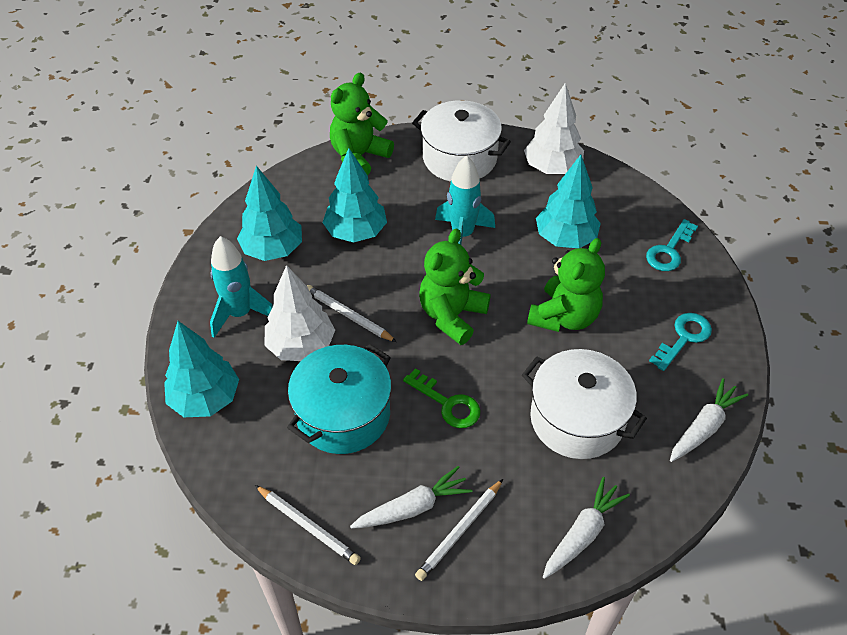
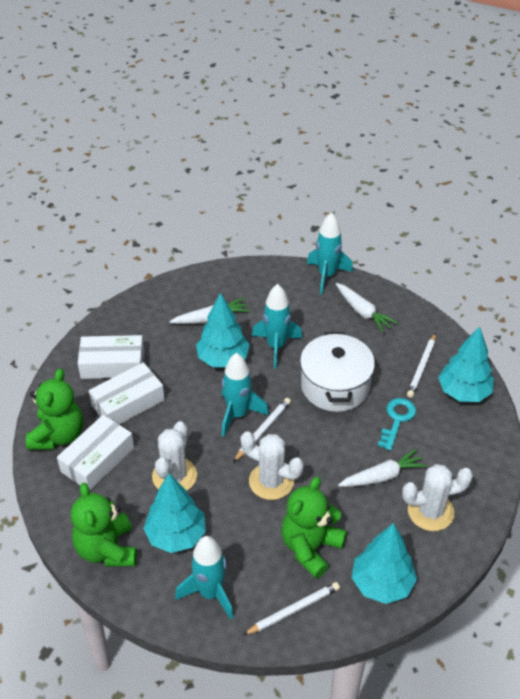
green key: [403,368,480,428] = 1 -> none = 0
turquoise key: [646,219,698,271] [649,313,712,371] = 2 -> [378,398,416,451] = 1
turquoise pot: [287,344,392,454] = 1 -> none = 0
turquoise rocket: [210,236,273,338] [435,155,495,245] = 2 -> [175,536,234,620] [222,353,269,437] [252,284,302,369] [307,213,353,294] = 4
white box: none = 0 -> [57,415,134,490] [78,335,144,379] [89,362,165,424] = 3
white cactus: none = 0 -> [152,421,197,490] [241,431,304,500] [402,464,473,531] = 3
white pot: [412,100,511,182] [522,349,647,459] = 2 -> [300,332,375,412] = 1
white tree: [265,265,335,361] [524,83,584,174] = 2 -> none = 0

